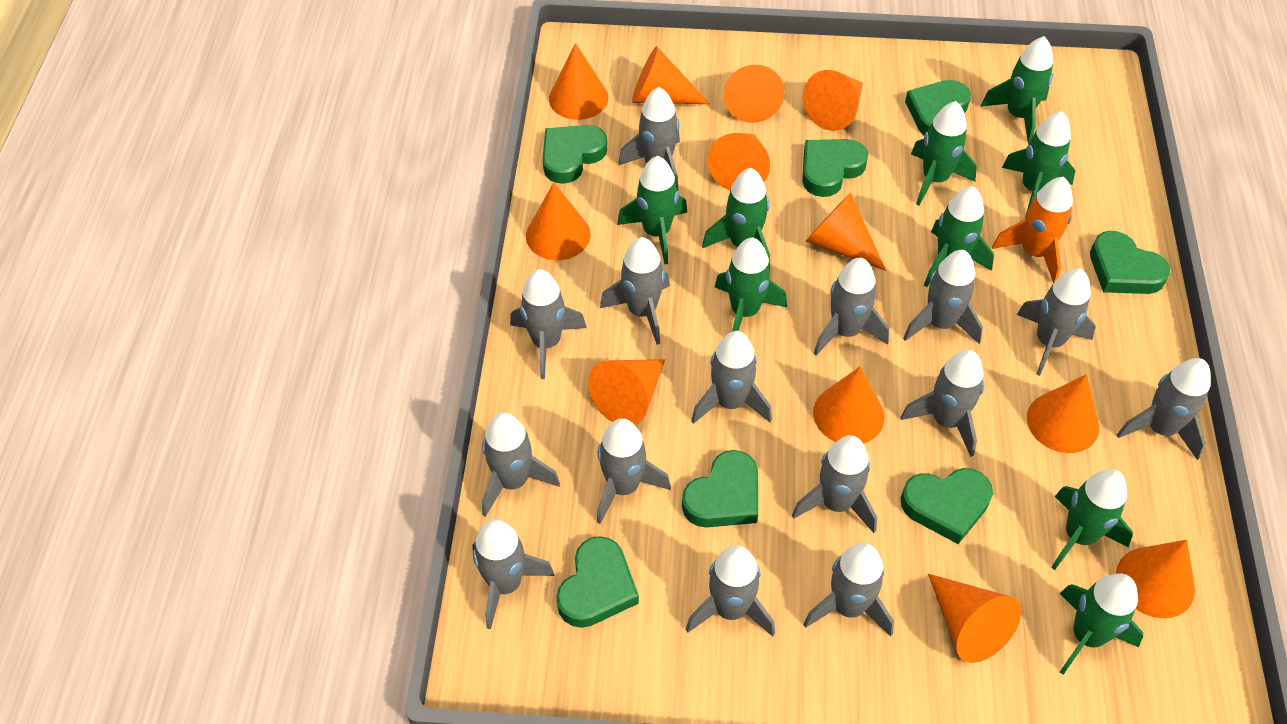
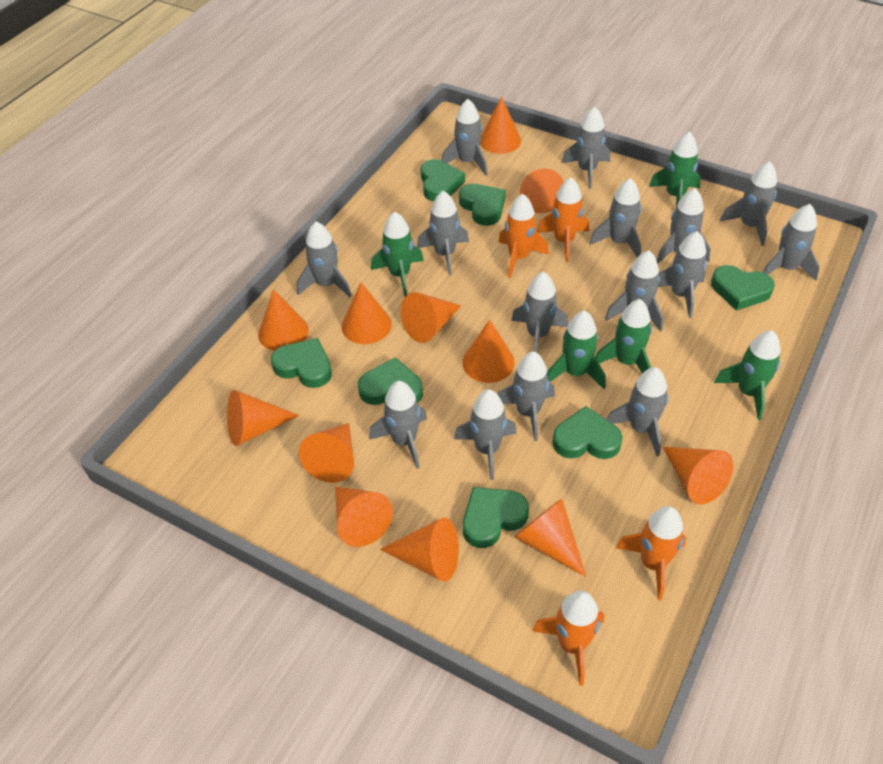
green rocket: [617,156,687,264] [702,168,770,269] [715,238,787,332] [911,101,977,205] [924,186,994,287] [980,36,1053,144] [1002,111,1075,218] [1051,469,1133,570] [1060,573,1143,675] = 9 -> [371,212,424,297] [547,310,606,389] [596,299,652,374] [649,131,701,207] [714,330,780,420] = 5
orange rocket: [992,177,1073,283] = 1 -> [498,194,549,278] [532,590,604,686] [537,177,589,262] [616,506,686,600] = 4

